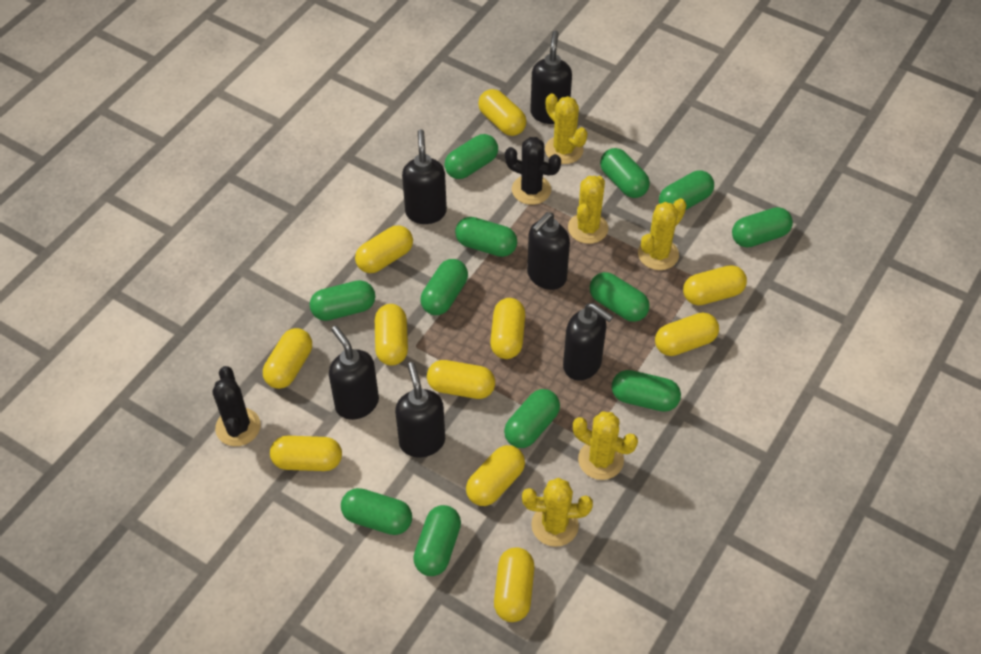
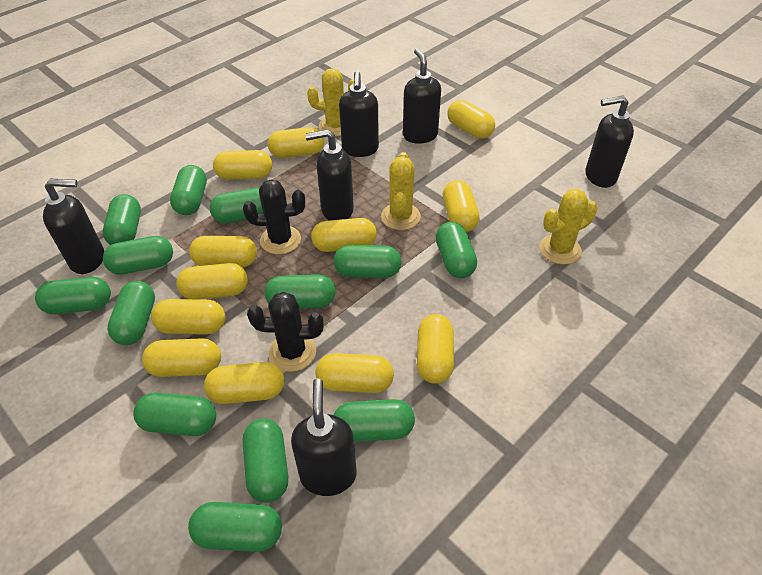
green capsule: [310,280,375,321] [341,488,412,535] [413,505,461,576] [421,259,468,315] [444,134,498,179] [455,217,517,257] [504,389,560,448] [589,272,650,322] [600,148,650,198] [612,370,681,412] [659,170,714,210] [732,207,793,248] = 12 -> [35,277,111,314] [103,194,141,245] [103,236,173,275] [107,281,155,345] [134,392,216,436] [170,165,207,215] [188,502,282,552] [210,188,263,223] [243,418,288,503] [265,274,336,309] [334,245,402,278] [334,399,415,442] [436,222,477,278] = 13
yellow cactus: [522,478,593,547] [545,93,587,164] [568,176,608,244] [573,411,638,480] [638,198,687,270] = 5 -> [307,68,354,136] [381,152,421,230] [539,189,597,265] = 3
yellow capsule: [263,328,312,389] [270,436,342,471] [355,225,413,273] [375,304,408,366] [427,360,495,399] [466,445,525,506] [478,89,526,136] [490,298,525,359] [494,547,534,622] [655,312,719,356] [683,265,747,305] = 11 -> [142,338,221,377] [151,299,225,335] [176,263,248,299] [189,236,257,267] [204,362,284,404] [213,150,272,180] [268,127,324,158] [311,218,377,252] [316,353,394,393] [417,314,454,384] [443,180,480,232] [447,100,495,139] = 12

